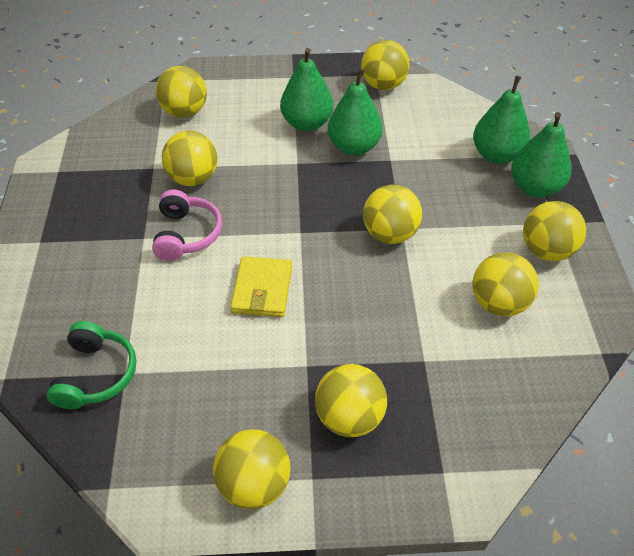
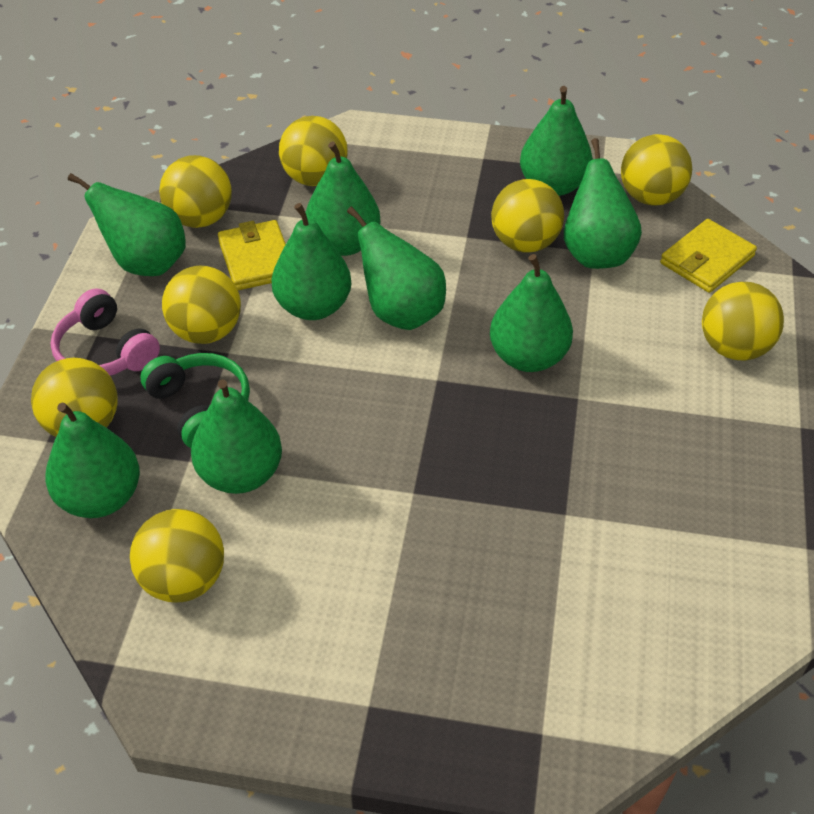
green pear: [280,48,333,131] [328,68,383,155] [473,75,530,164] [511,112,572,198] = 4 -> [45,403,140,518] [68,173,186,276] [191,379,282,494] [271,203,351,320] [305,142,381,256] [347,206,446,330] [490,254,573,372] [520,86,593,196] [564,138,642,269] = 9
yellow wallet: [231,256,292,317] = 1 -> [218,220,286,290] [660,219,757,293] = 2

